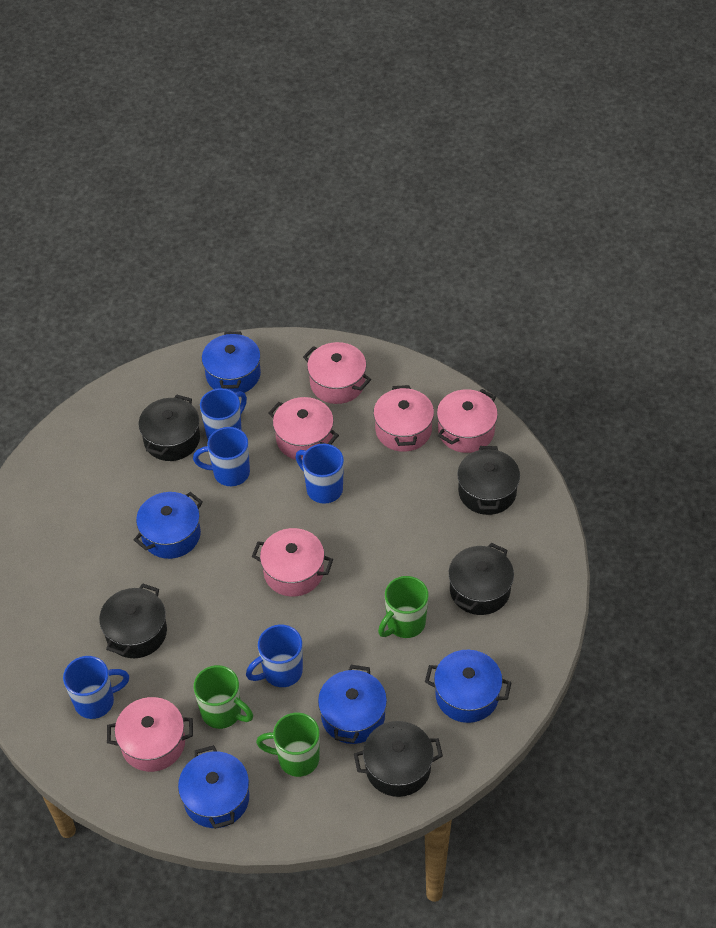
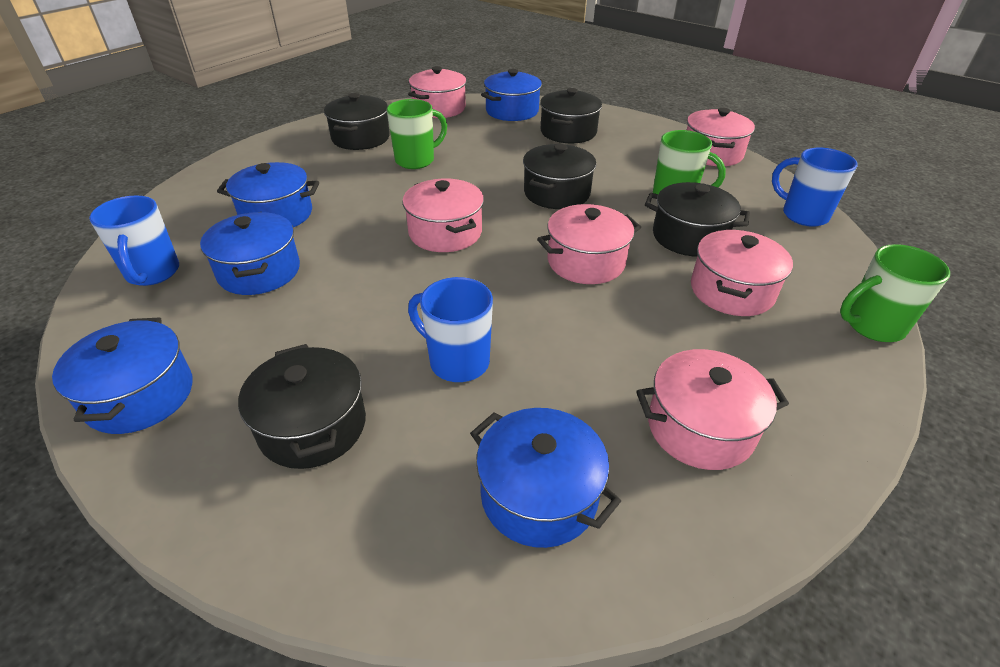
blue mug: [63,656,129,719] [193,427,250,486] [200,388,247,439] [246,625,303,687] [295,444,344,504] = 5 -> [89,196,179,286] [408,277,493,382] [772,148,857,227] = 3

